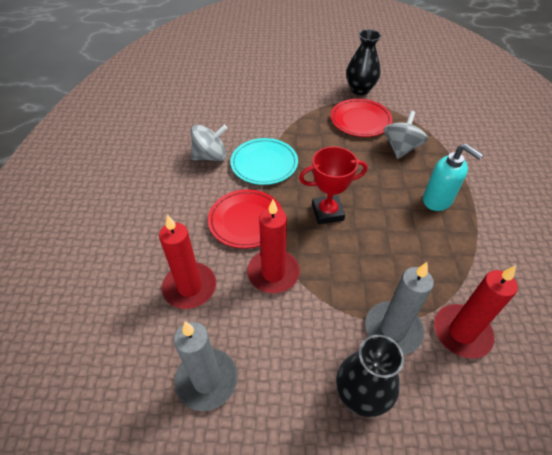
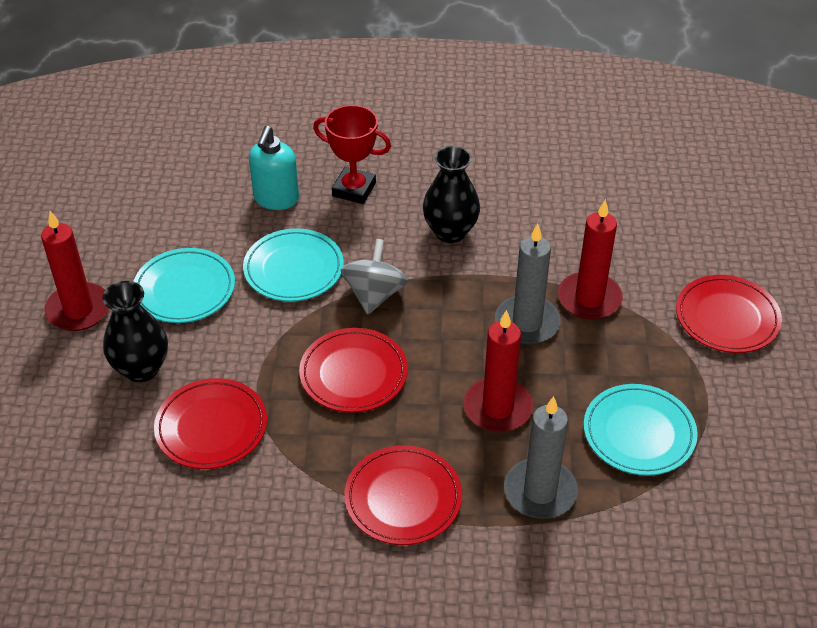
grey spinning top: [191,125,228,161] [384,111,428,159] = 2 -> [340,239,408,314] = 1
red plate: [208,189,283,249] [331,99,392,137] = 2 -> [154,378,267,469] [299,328,408,413] [345,445,462,545] [676,275,782,353] = 4
turquoise plate: [230,138,298,185] = 1 -> [133,248,235,323] [243,228,344,302] [584,384,698,476] = 3

